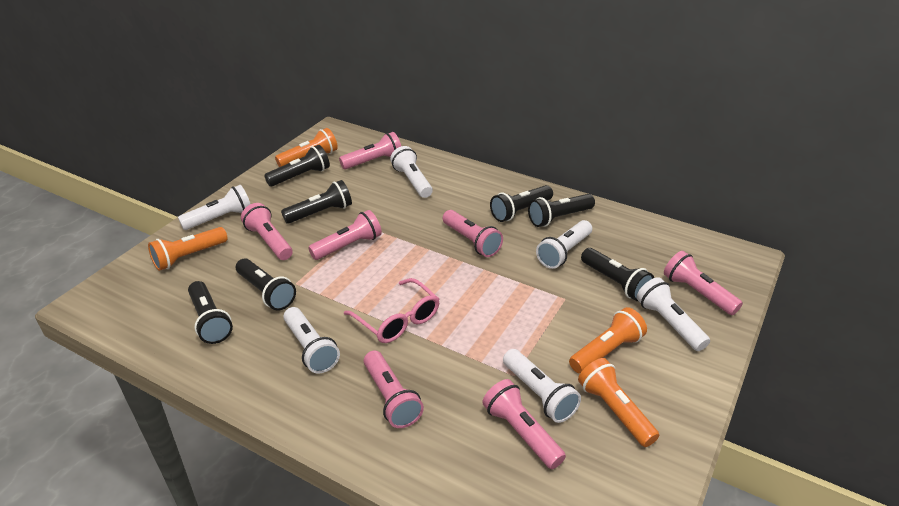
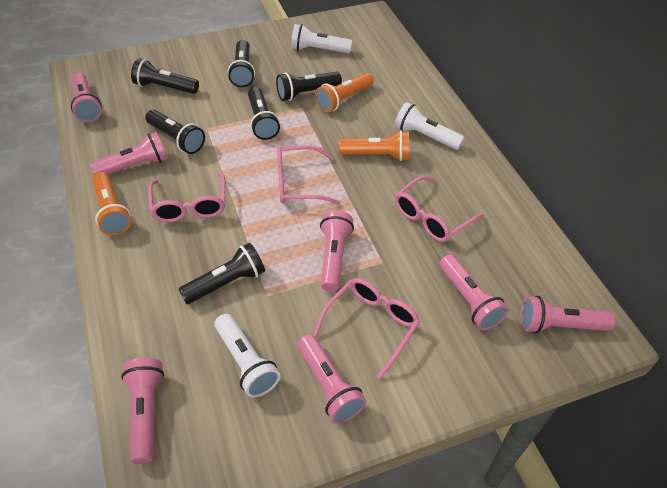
black flashlight: [188,281,233,344] [236,258,296,310] [264,145,330,187] [281,180,352,224] [490,185,553,222] [528,194,595,227] [581,248,654,301] = 7 -> [131,59,199,94] [145,110,205,154] [178,243,265,304] [228,40,255,87] [248,87,280,140] [276,72,342,101] = 6
orange flashlight: [148,227,228,271] [275,128,338,167] [569,307,647,374] [578,358,659,447] = 4 -> [92,172,131,236] [315,72,374,112] [339,130,409,161] = 3
pink glasses: [344,278,439,343] = 1 -> [148,172,225,222] [277,145,340,205] [313,278,420,379] [395,176,484,242] = 4
white flashlight: [178,185,250,230] [283,307,340,373] [390,146,433,198] [503,349,581,423] [536,220,592,269] [637,277,710,351] = 6 -> [215,314,280,397] [291,24,352,53] [395,102,465,150] = 3

